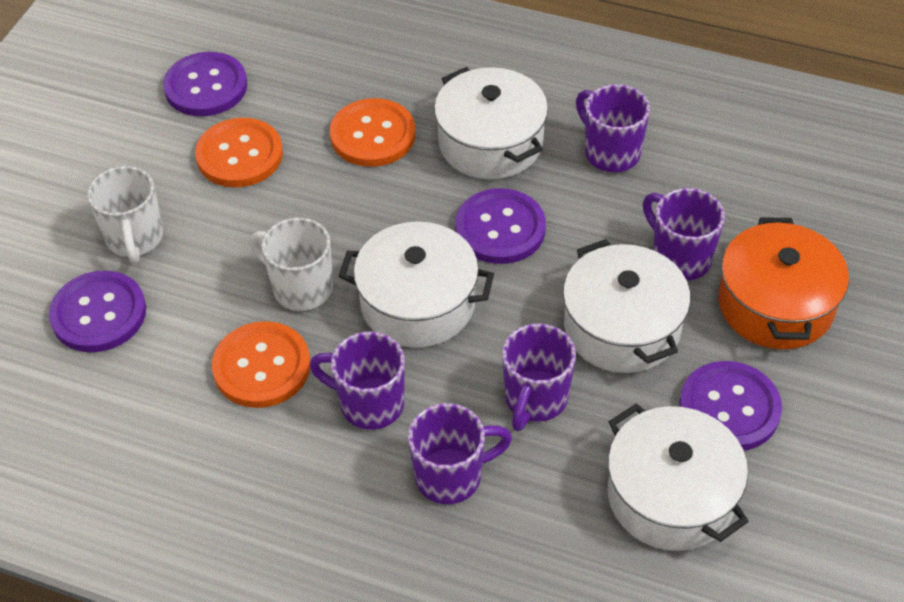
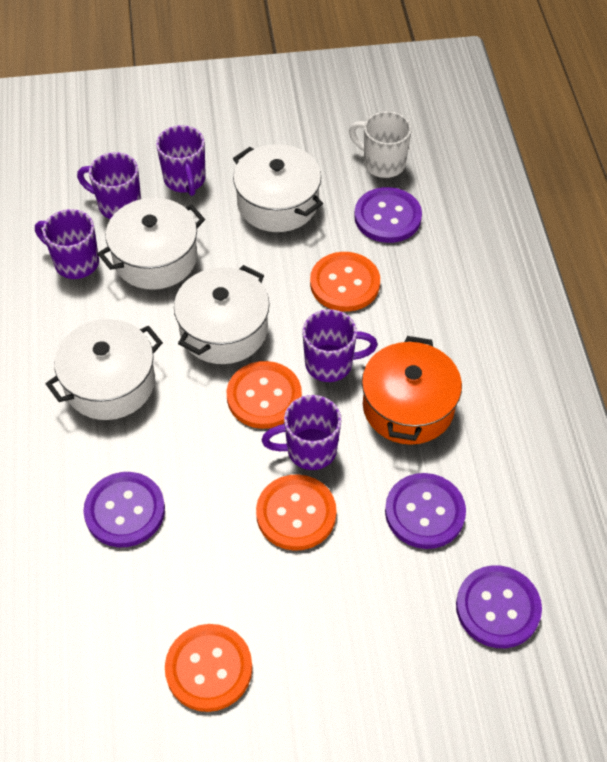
orange button: [195,118,283,187] [212,321,310,408] [330,98,415,167] = 3 -> [165,624,252,712] [227,361,302,429] [256,474,337,551] [310,252,380,312] = 4
white mug: [87,166,163,264] [249,217,333,311] = 2 -> [349,111,412,178] = 1

